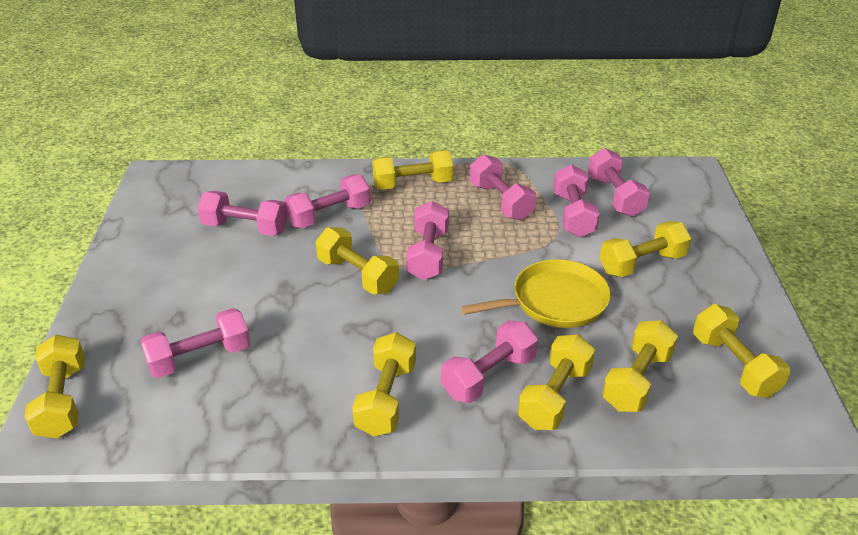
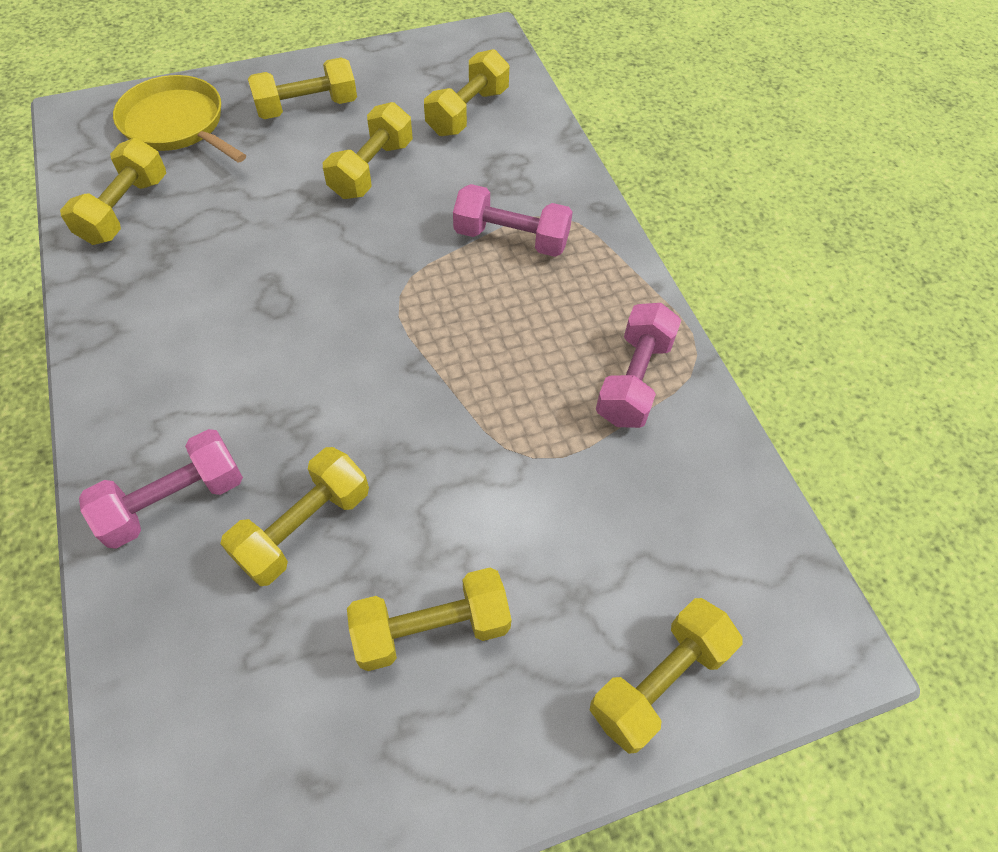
pink dumbbell: [140,308,251,378] [197,191,288,236] [284,174,371,228] [406,201,449,280] [441,320,538,403] [470,154,536,220] [553,164,600,237] [588,148,650,217] = 8 -> [79,429,243,549] [453,184,573,257] [596,303,681,428] = 3
yellow dumbbell: [24,335,85,439] [316,227,399,294] [352,332,416,436] [372,150,453,190] [518,334,595,430] [600,221,692,277] [602,320,678,412] [693,304,790,398] = 8 -> [60,138,166,245] [220,447,369,586] [248,58,357,119] [323,102,413,199] [347,568,511,671] [424,49,509,136] [590,598,742,754] = 7

